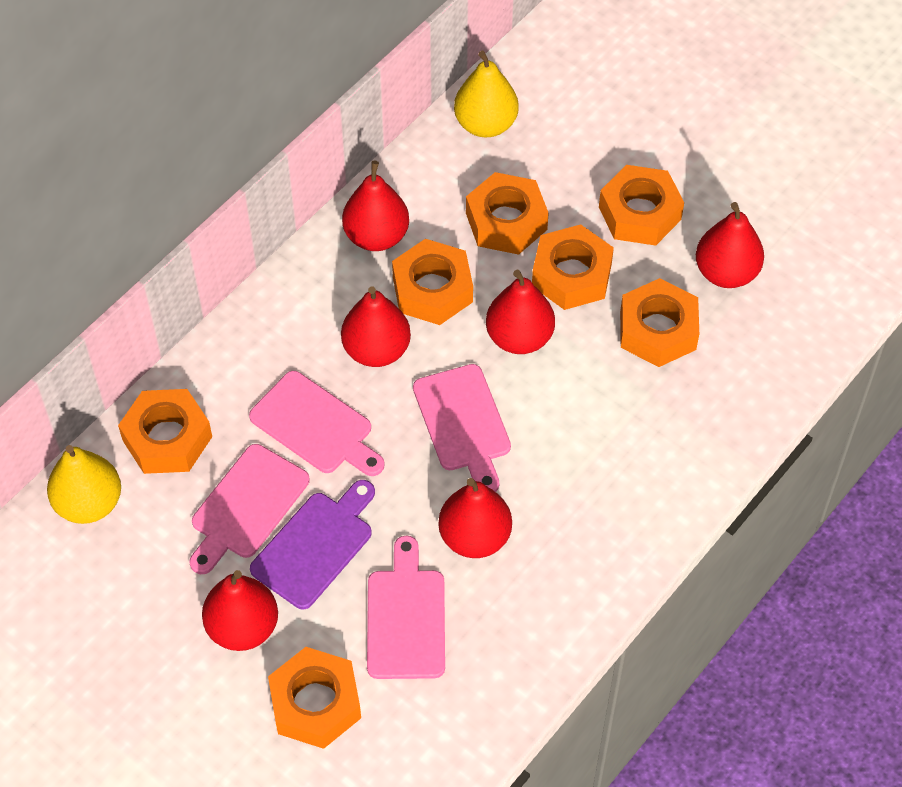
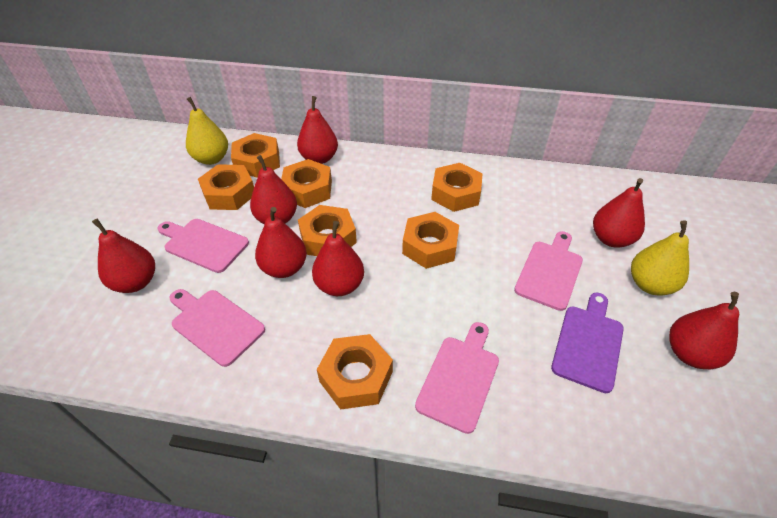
red pear: [202,570,278,651] [341,286,411,367] [342,161,409,251] [438,478,512,558] [486,270,555,354] [696,202,764,288] = 6 -> [92,218,155,293] [250,155,297,224] [255,207,307,278] [297,96,338,164] [312,221,364,296] [593,178,645,248] [669,292,739,369] = 7

